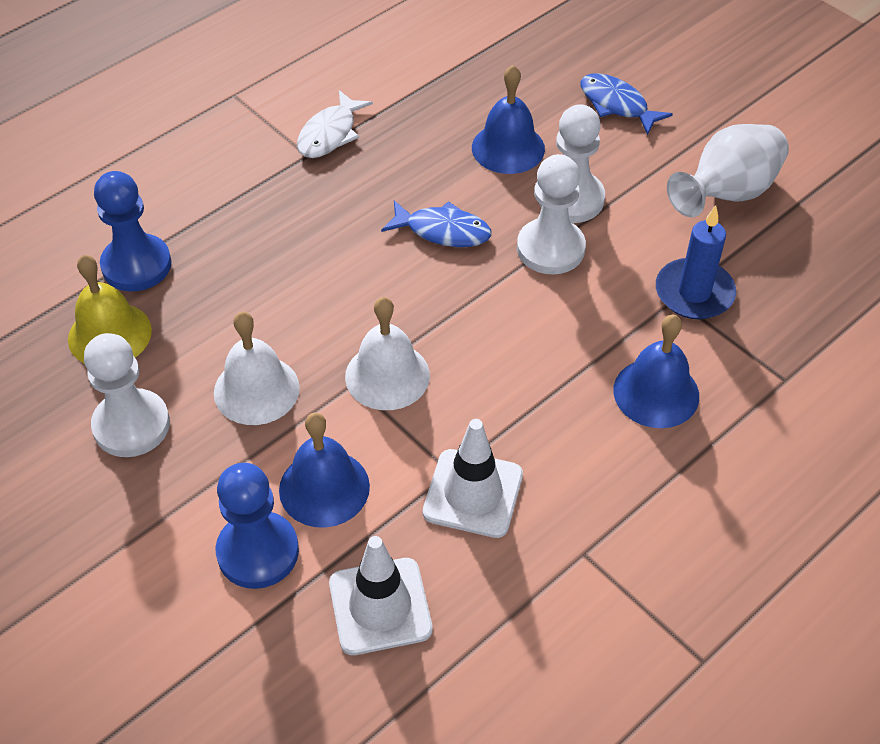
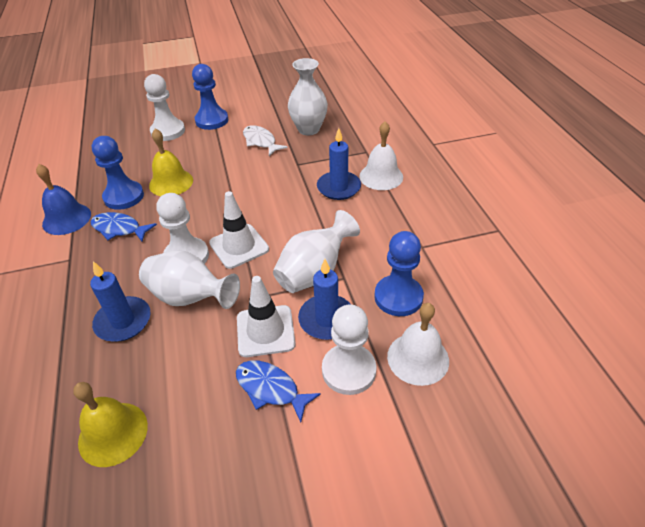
blue bell: [279,413,370,528] [472,65,545,174] [613,315,699,428] = 3 -> [36,164,91,235] = 1
blue candle: [656,205,736,319] = 1 -> [90,261,151,342] [298,259,350,340] [317,128,361,200] = 3
blue pawn: [94,171,171,292] [216,463,299,589] = 2 -> [92,136,144,210] [192,64,228,130] [374,231,424,316] = 3
white vase: [667,124,789,217] = 1 -> [139,251,240,309] [273,210,360,293] [288,58,328,136] = 3
yellow bell: [68,255,152,364] = 1 -> [73,382,148,467] [149,129,193,196] = 2

